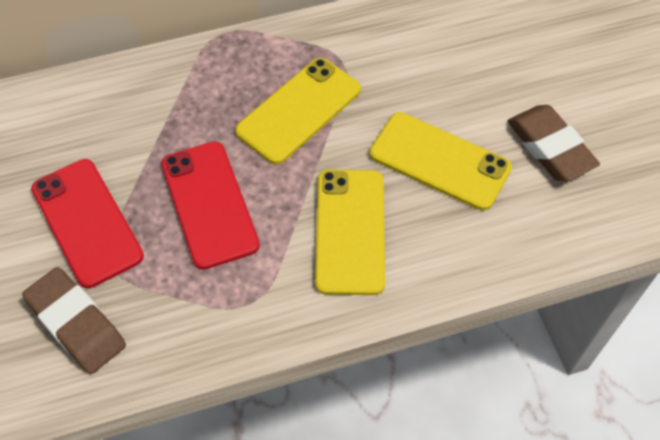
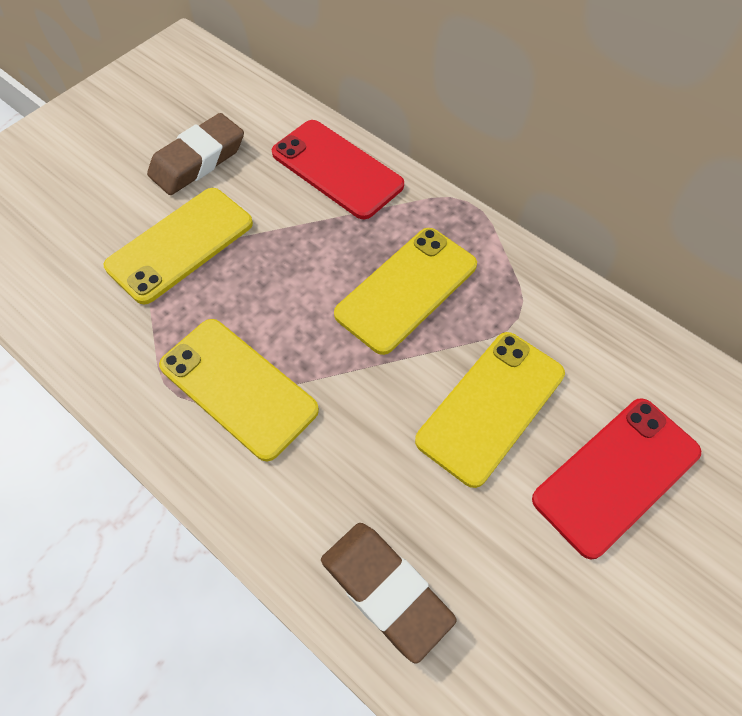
yellow phone: [235,58,361,165] [315,169,385,295] [370,112,512,210] = 3 -> [104,188,253,305] [159,319,319,461] [334,228,477,355] [415,332,565,488] = 4

